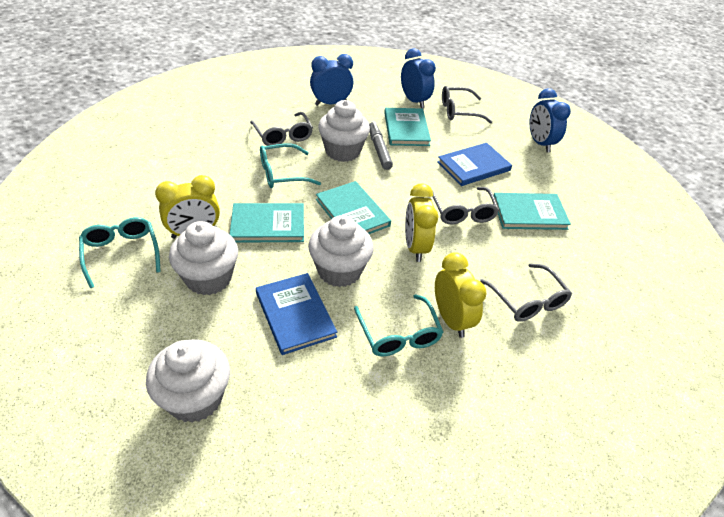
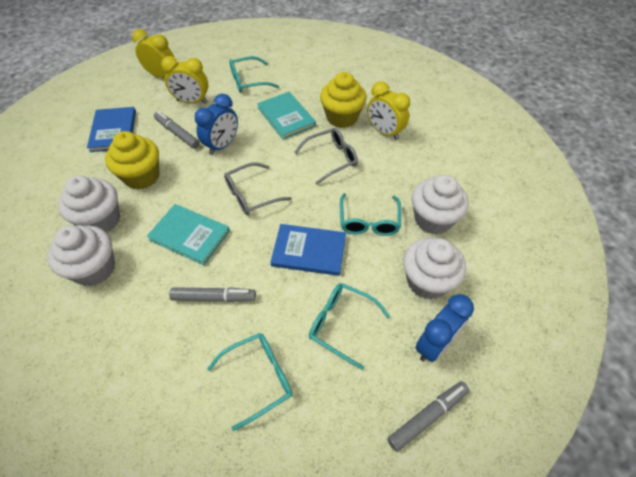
blue clock: [310,54,353,106] [401,48,436,108] [530,88,571,152] = 3 -> [195,94,238,155] [416,294,474,362] = 2
grey glasses: [250,112,313,146] [432,187,499,224] [442,86,492,124] [480,263,572,322] = 4 -> [224,162,292,215] [294,128,358,185] = 2
grey marker: [369,122,393,170] = 1 -> [154,111,200,149] [169,287,256,302] [387,381,469,452] = 3
turquoise book: [230,203,304,243] [316,181,391,234] [384,108,431,146] [493,193,571,230] = 4 -> [147,204,230,265] [257,92,316,139] = 2
turquoise glasses: [79,217,161,288] [260,143,321,188] [354,294,443,356] = 3 -> [207,333,292,431] [229,56,279,93] [309,283,391,370] [340,193,401,236] = 4
yellow cupcake: none = 0 -> [105,131,159,190] [320,72,367,128] = 2

